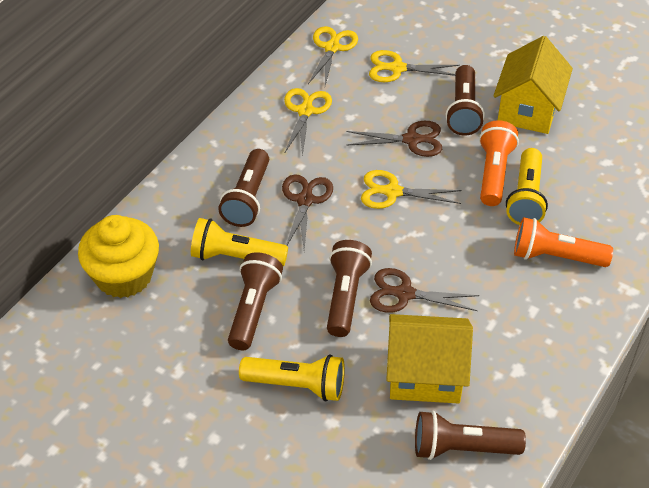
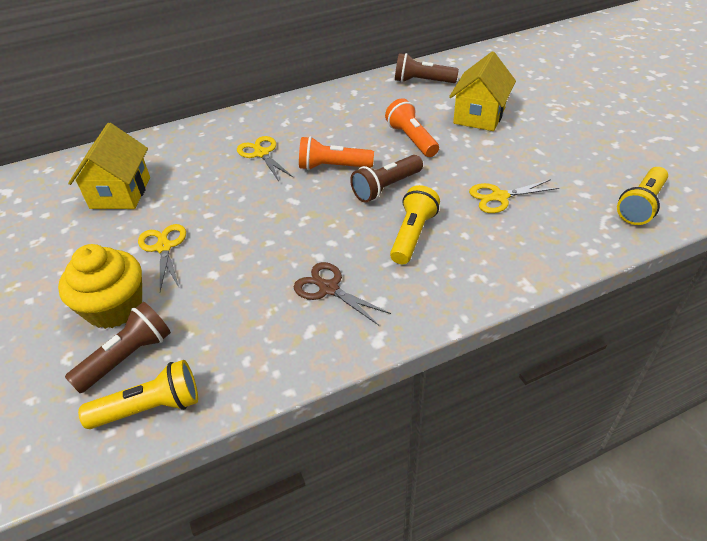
brown flashlight: [218,149,269,227] [228,252,283,350] [327,240,372,337] [415,411,526,460] [446,65,485,136] = 5 -> [65,302,171,393] [350,155,423,203] [395,53,459,83] = 3
brown scissors: [282,174,333,250] [346,121,442,157] [370,268,479,313] = 3 -> [294,262,391,325] = 1
yellow scissors: [284,88,332,157] [308,26,358,86] [361,170,462,209] [369,50,460,82] = 4 -> [138,224,186,291] [237,136,293,181] [469,179,559,213] = 3

